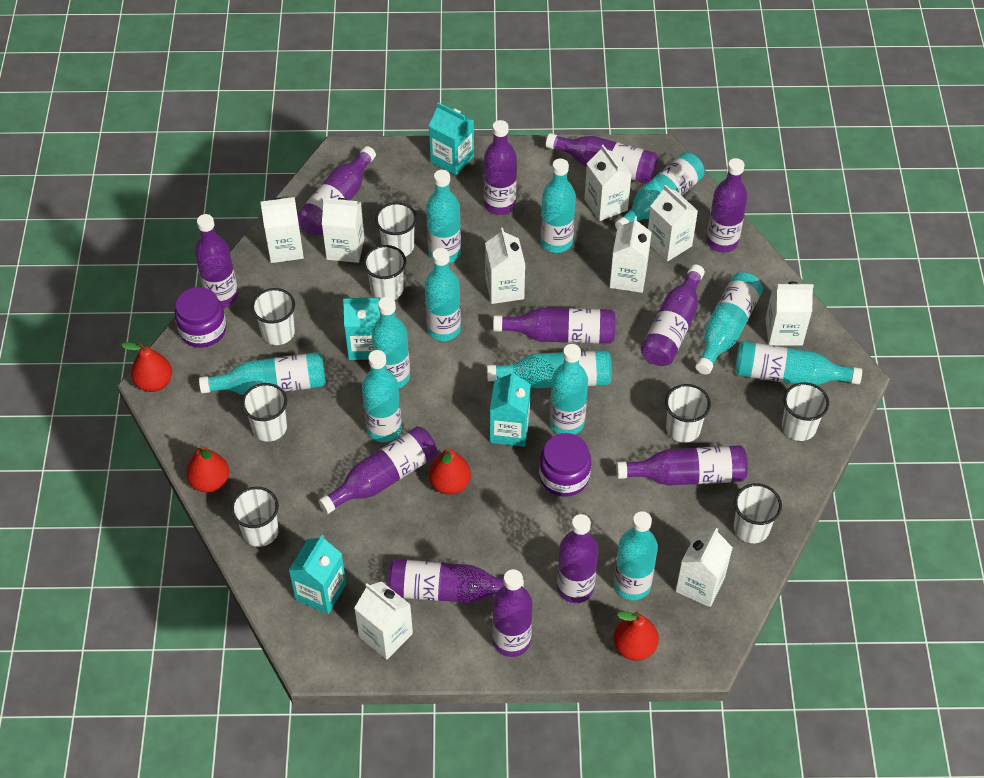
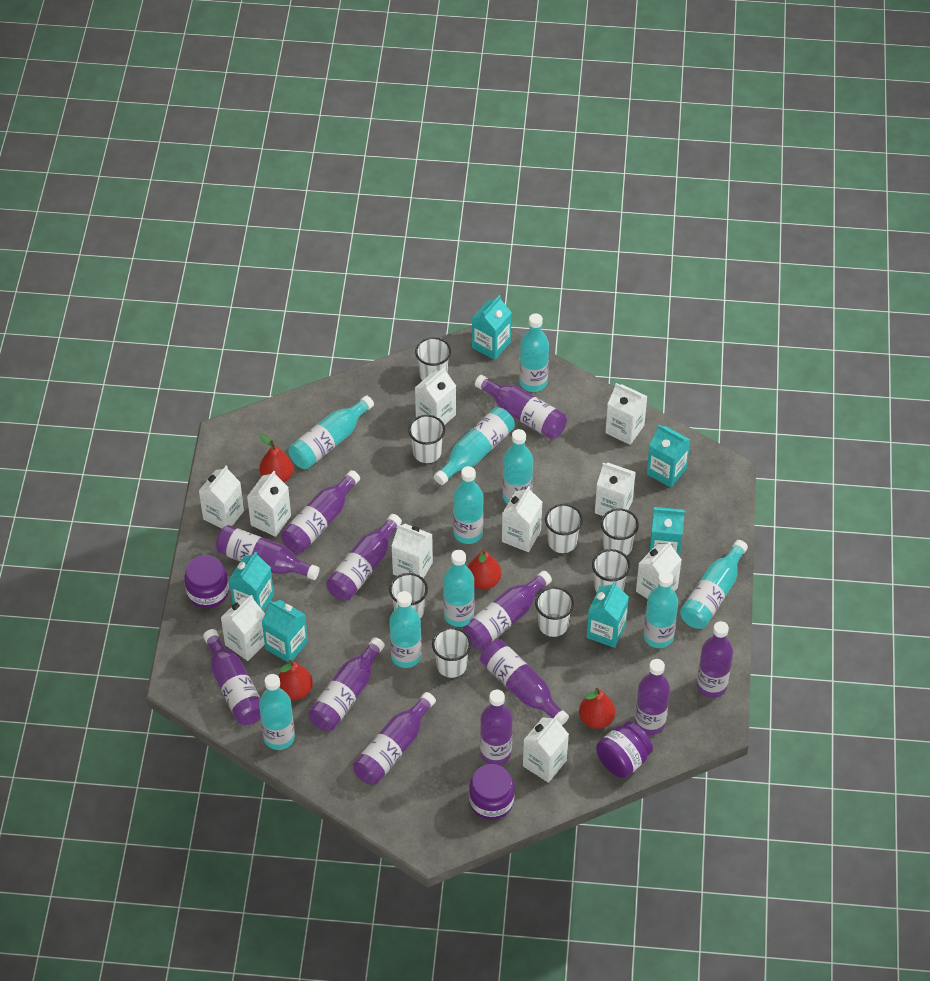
purple jar: [175,287,227,347] [539,433,591,496] = 2 -> [184,555,229,608] [469,764,515,820] [596,722,653,778] = 3
turquoise bottle: [199,352,326,395] [362,350,402,442] [372,297,410,388] [425,248,461,341] [426,170,461,263] [487,350,612,388] [541,159,576,253] [550,344,588,435] [614,511,658,600] [615,152,705,229] [695,272,763,375] [735,341,862,385] = 12 -> [259,674,295,750] [289,395,374,469] [389,591,422,668] [434,407,515,485] [443,550,474,627] [453,466,484,544] [502,429,533,504] [519,313,549,392] [643,571,678,648] [680,540,748,629] = 10
turquoise carton: [289,535,346,614] [343,298,381,360] [429,102,474,175] [490,370,531,447] = 4 -> [229,551,274,612] [262,600,308,662] [472,295,512,360] [587,581,629,648] [647,425,690,487] [649,507,685,557] = 6
white carton: [260,197,304,263] [322,198,364,263] [354,581,413,660] [485,228,525,304] [584,145,632,221] [610,216,652,293] [648,185,698,261] [676,528,733,607] [765,282,814,346] = 9 -> [199,466,244,529] [221,595,265,661] [247,471,291,537] [392,524,433,579] [415,367,456,425] [502,486,542,552] [523,716,569,783] [595,462,636,516] [605,383,647,445] [636,541,682,599] = 10

